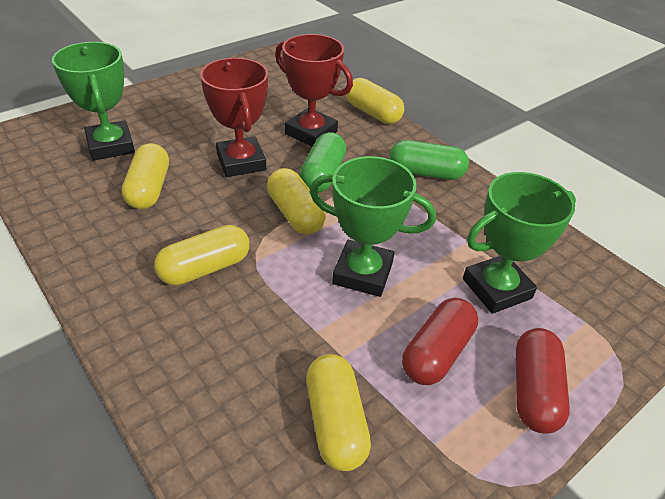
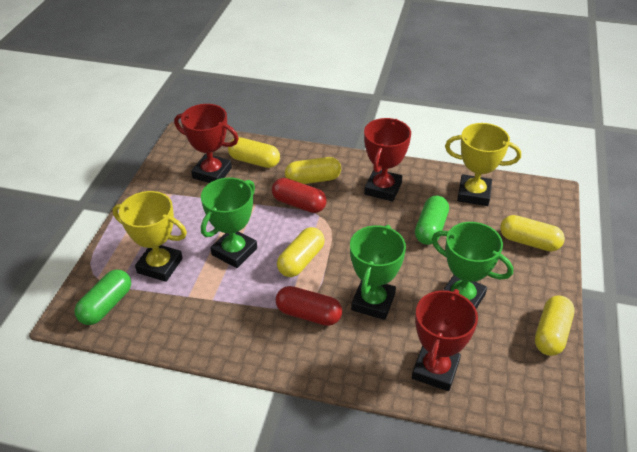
red trophy: [200,58,268,177] [275,34,353,147] = 2 -> [174,104,239,183] [364,118,411,202] [412,289,478,391] = 3
yellow trophy: none = 0 -> [113,191,187,282] [445,123,521,206] = 2

